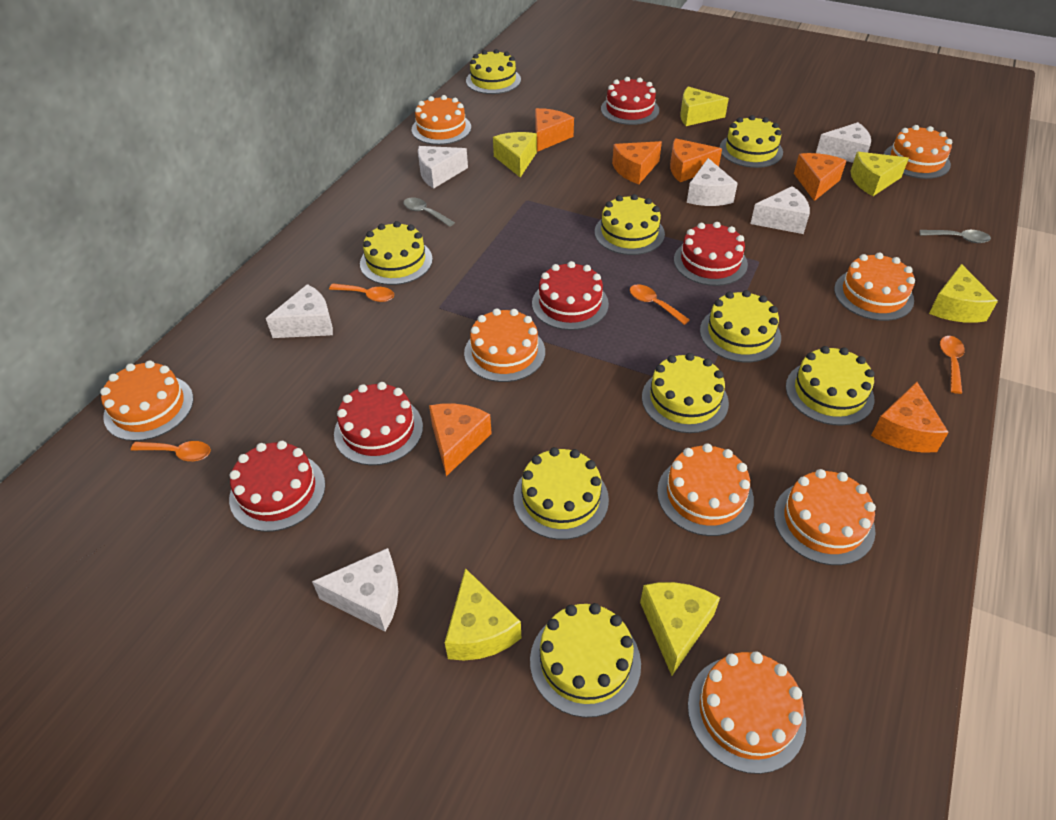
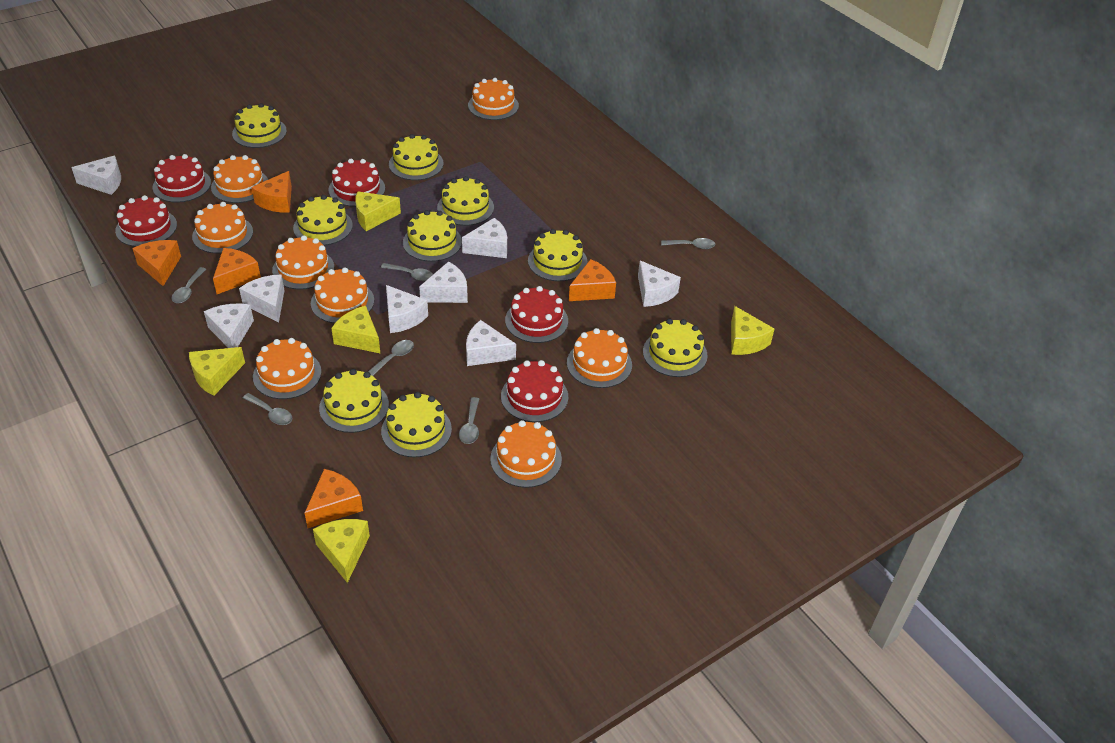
grey spoon: [403,197,455,227] [919,230,991,243] = 2 -> [171,267,206,303] [243,393,292,425] [368,340,414,376] [381,263,433,281] [459,397,479,444] [661,238,715,249] = 6
orange cheese: [429,403,492,476] [535,108,574,152] [612,141,662,184] [670,138,722,182] [794,153,846,201] [871,382,949,453] = 6 -> [132,240,181,286] [213,248,261,294] [252,171,292,213] [304,469,363,528] [569,259,616,301] = 5
orange spoon: [131,441,211,461] [329,283,394,302] [630,284,690,325] [940,336,965,394] = 4 -> none = 0
white cheese: [266,284,333,338] [312,548,398,631] [418,146,468,189] [687,158,738,206] [750,186,810,234] [816,122,871,163] = 6 -> [71,156,121,195] [204,304,254,348] [239,274,285,323] [386,285,428,333] [419,261,468,303] [462,218,507,258] [466,320,516,366] [638,261,681,307] = 8
yellow cheese: [445,568,521,660] [493,132,537,177] [640,582,720,676] [680,87,729,126] [850,152,909,196] [929,264,998,323] = 6 -> [189,347,245,396] [313,519,370,583] [331,306,380,353] [355,191,401,231] [731,306,774,355] = 5

